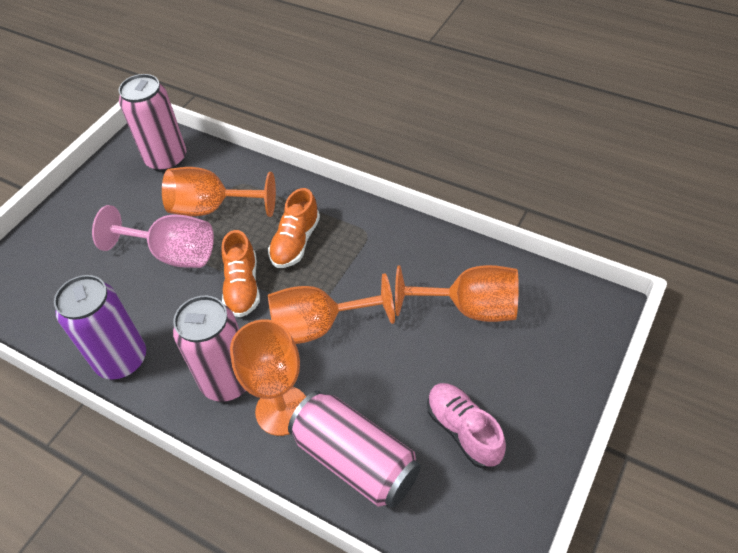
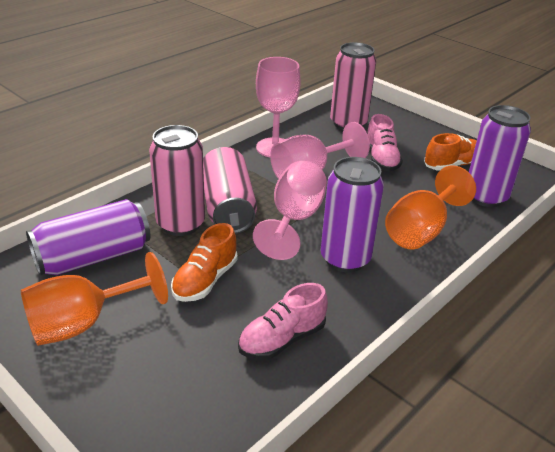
orange goblet: [162,167,276,217] [230,319,306,436] [268,273,395,344] [395,265,519,322] = 4 -> [21,252,168,346] [385,165,476,249] = 2
pink goblet: [92,205,214,268] = 1 -> [253,161,327,260] [256,57,301,157] [270,122,370,179] = 3
pink shoe: [427,383,506,469] = 1 -> [238,283,328,360] [367,114,403,171] = 2
purple can: [54,275,146,379] = 1 -> [26,199,150,276] [321,157,384,272] [469,105,531,207] = 3

